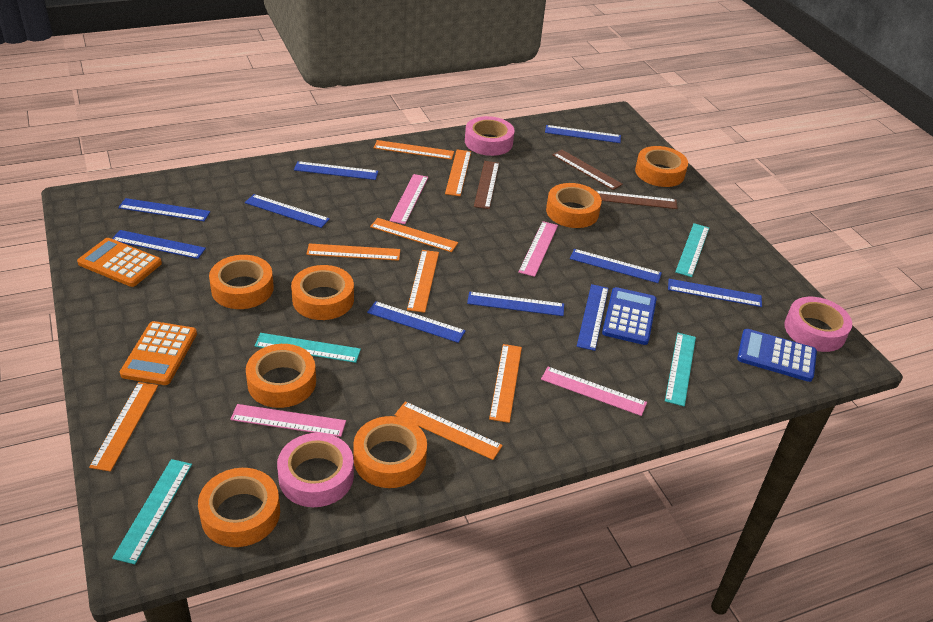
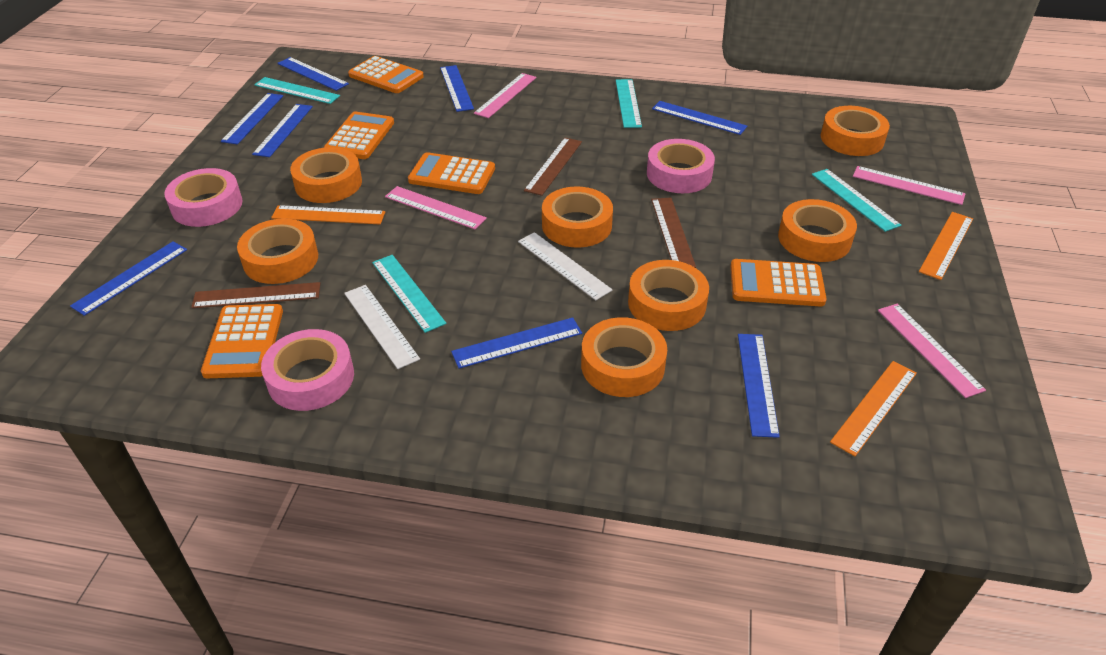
blue calculator: [602,287,657,345] [737,329,817,382] = 2 -> none = 0
blue ruler: [112,230,206,259] [118,198,210,221] [245,194,330,228] [294,161,378,180] [367,301,466,343] [467,292,564,316] [545,125,621,143] [570,249,662,283] [577,284,609,351] [668,279,762,307] = 10 -> [70,241,187,316] [221,93,283,145] [252,104,313,157] [277,57,349,91] [440,65,474,112] [451,317,582,369] [652,101,747,135] [738,334,780,438] = 8
orange calculator: [77,238,162,287] [120,321,197,385] = 2 -> [201,304,283,378] [323,112,394,159] [348,56,424,93] [408,152,495,194] [730,259,827,306] = 5
orange ruler: [89,382,158,472] [306,243,400,261] [370,218,458,252] [374,140,454,160] [395,401,503,460] [407,250,439,313] [445,149,471,196] [489,344,522,423] = 8 -> [271,205,385,224] [830,361,917,456] [919,212,973,280] = 3
white ruler: none = 0 -> [344,285,420,369] [518,232,613,300] = 2

